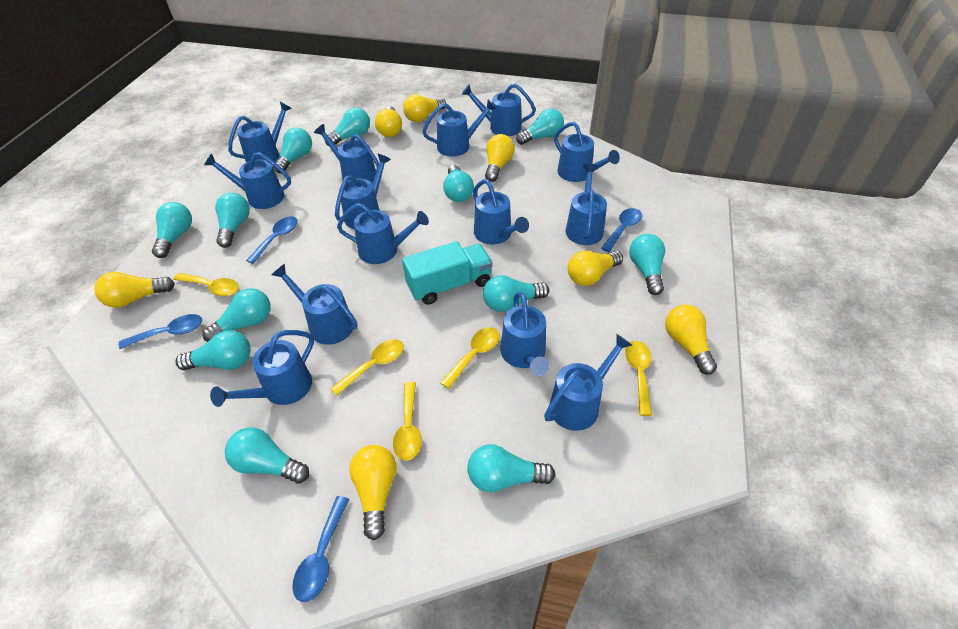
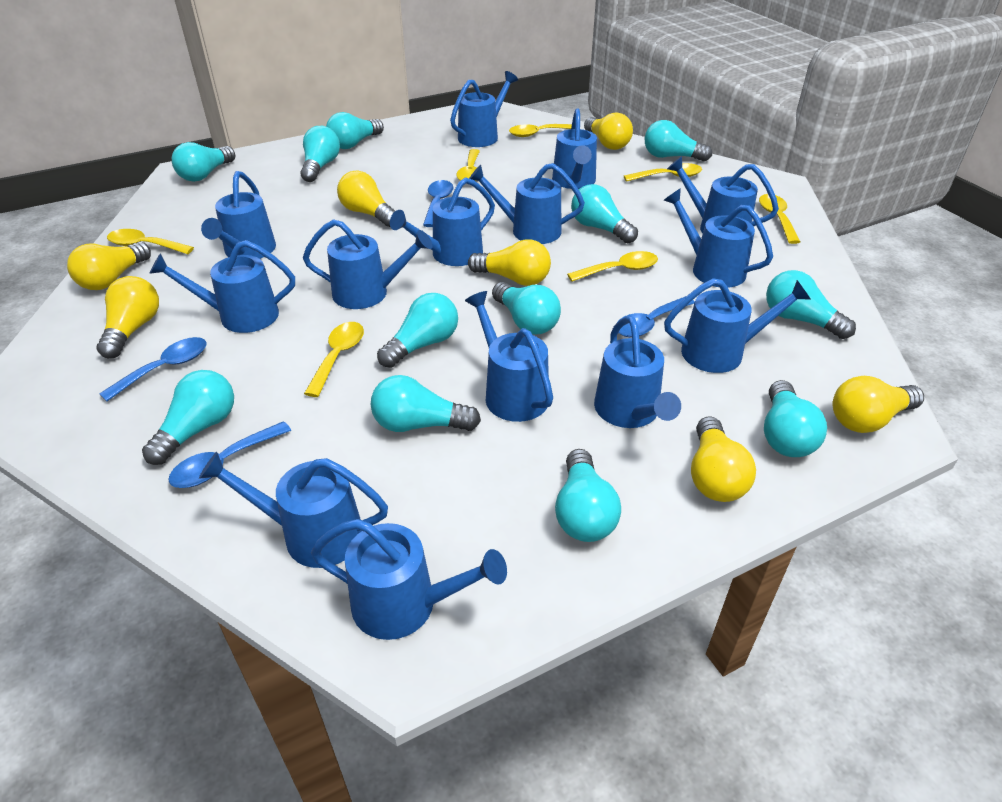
turquoise truck: [402,241,493,305] = 1 -> none = 0
yellow spoon: [173,273,239,296] [330,339,404,396] [393,382,422,461] [440,327,500,389] [625,341,652,416] = 5 -> [107,229,194,254] [304,322,364,397] [456,149,480,181] [509,124,572,137] [567,251,658,282] [624,163,702,182] [759,194,800,244] = 7

